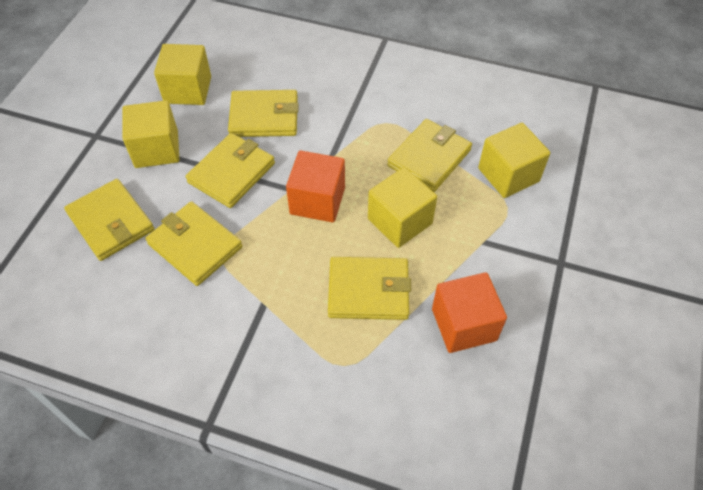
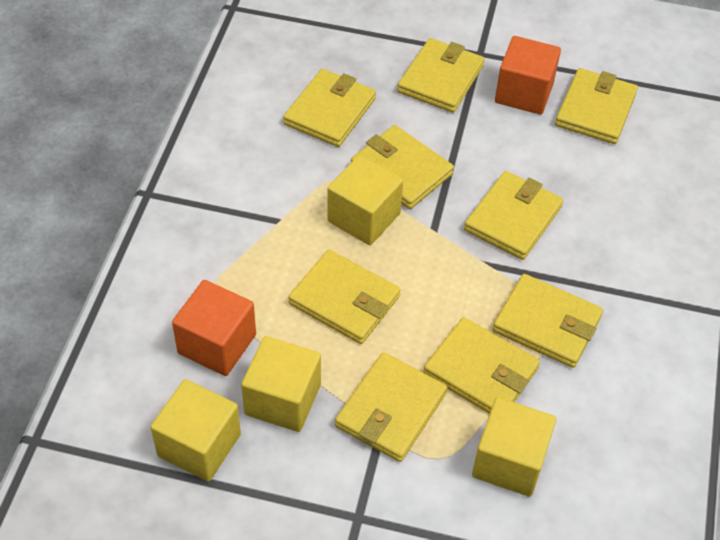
yellow wallet: [64,179,154,261] [146,201,242,286] [186,133,275,208] [228,90,298,137] [328,257,411,320] [387,119,472,192] = 6 -> [283,69,376,147] [288,250,401,344] [335,352,447,462] [351,125,454,209] [397,38,485,113] [423,317,540,414] [464,171,563,260] [493,274,603,368] [555,68,638,144] = 9

